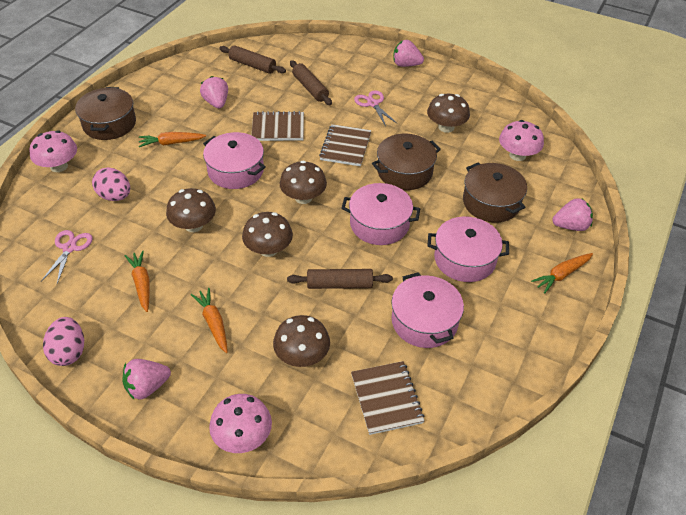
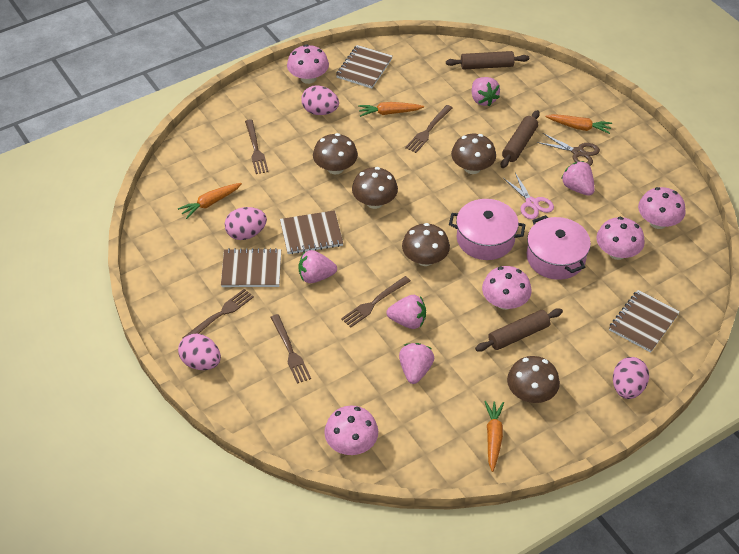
brown fork: none = 0 -> [183,289,254,338] [245,119,269,174] [270,314,311,384] [341,276,411,328] [405,105,453,153] = 5
brown notebook: [252,111,304,141] [319,124,371,166] [351,361,425,435] = 3 -> [221,248,281,287] [280,210,343,254] [336,45,393,88] [609,290,680,353] = 4
brown pot: [75,87,136,140] [372,134,441,190] [463,162,527,223] = 3 -> none = 0
brown scissors: none = 0 -> [537,133,600,166] = 1
pink egg: [43,317,84,366] [92,167,130,201] = 2 -> [178,333,221,370] [225,207,267,240] [301,85,339,115] [613,357,649,399] = 4
pink mushroom: [29,130,77,172] [209,394,272,453] [499,120,544,161] = 3 -> [287,45,329,84] [324,406,378,455] [482,266,532,310] [596,217,645,260] [638,187,686,229] = 5
pink pot: [203,132,266,189] [341,183,420,245] [391,272,464,348] [427,216,509,282] = 4 -> [449,199,525,260] [527,215,591,280] = 2
pink scissors: [41,230,93,284] [354,90,398,126] = 2 -> [503,173,554,219] = 1
pink strawberry: [123,359,171,399] [200,76,228,108] [393,40,424,67] [552,198,593,231] = 4 -> [299,250,337,283] [386,295,426,329] [399,343,434,384] [472,77,500,106] [561,161,595,196] = 5

